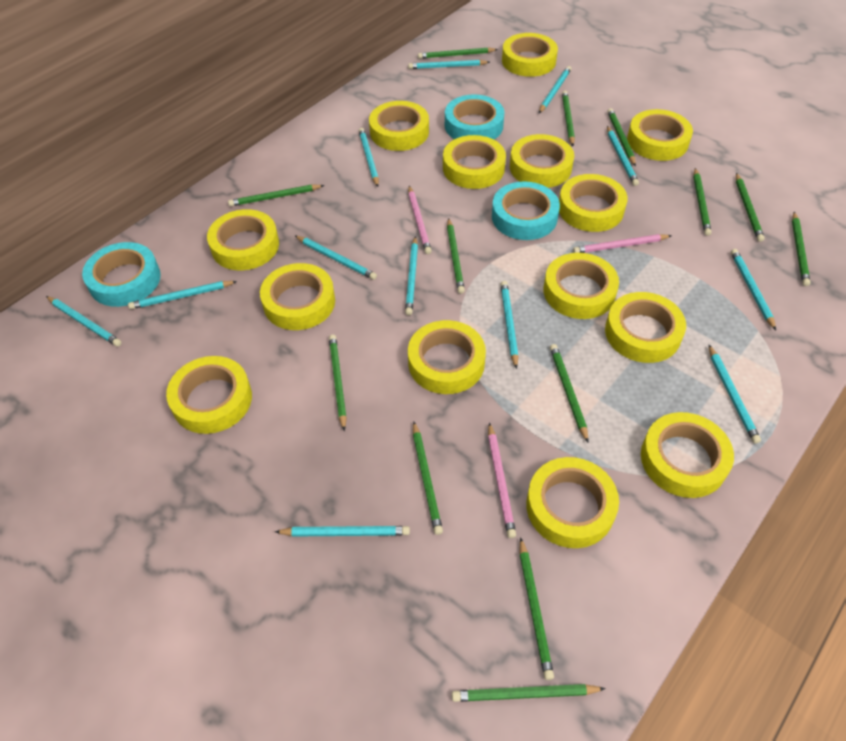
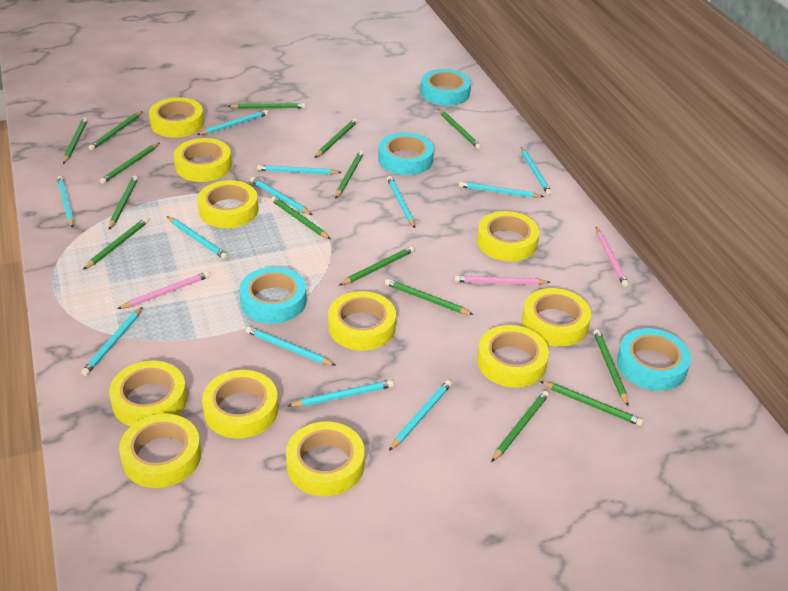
green pencil: [228,185,324,206] [329,335,347,431] [413,422,443,535] [418,47,498,59] [447,218,465,294] [452,684,606,702] [520,537,554,680] [550,344,588,442] [562,91,575,146] [607,108,636,166] [693,168,712,236] [736,173,765,242] [792,212,810,286] = 13 -> [63,117,88,164] [83,218,148,270] [89,111,143,150] [100,143,159,184] [109,176,138,230] [229,103,306,109] [271,196,330,239] [315,118,358,158] [335,151,364,199] [339,246,414,285] [385,279,474,315] [438,109,481,149] [491,391,549,462] [540,381,643,426] [593,329,628,406] = 15
turquoise tape: [82,242,161,307] [445,94,504,140] [492,181,560,240] = 3 -> [239,267,306,324] [378,132,434,175] [421,69,471,106] [617,328,691,391] = 4
yellow tape: [166,356,252,434] [207,209,279,270] [260,263,335,330] [369,101,429,151] [408,320,486,394] [443,135,506,189] [502,33,558,77] [510,134,574,188] [526,457,619,548] [543,253,619,319] [559,174,628,232] [605,292,686,363] [627,109,693,161] [641,412,734,498] = 14 -> [109,361,187,426] [119,414,201,488] [149,97,204,138] [174,138,232,182] [197,180,258,228] [202,370,278,438] [286,422,365,496] [328,291,396,350] [477,211,539,261] [477,325,549,388] [522,288,591,346] = 11

